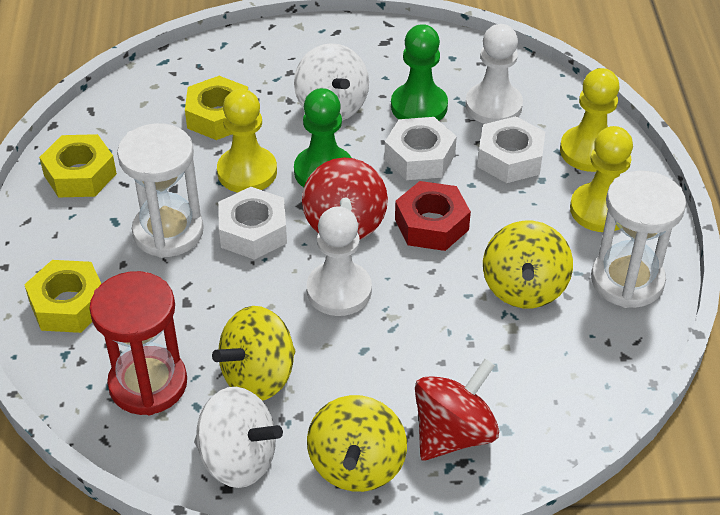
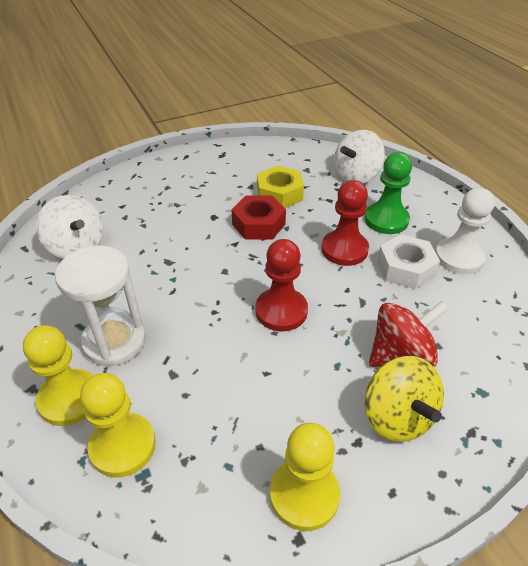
green pawn: [294,88,352,187] [391,24,448,121] = 2 -> [365,152,412,234] = 1
red hourglass: [89,271,187,415] = 1 -> none = 0
red pawn: none = 0 -> [256,239,308,331] [322,180,369,266] = 2
red spinning top: [302,157,388,239] [415,359,499,461] = 2 -> [369,301,449,367] = 1
white hourglass: [117,123,204,258] [591,171,686,308] = 2 -> [55,246,146,367] = 1
white nut: [218,187,287,260] [384,117,457,180] [477,116,545,183] = 3 -> [377,234,440,289] = 1
white pawn: [307,206,372,316] [465,24,523,124] = 2 -> [435,188,495,274] = 1
yellow nut: [24,260,101,333] [39,134,117,198] [185,76,248,140] = 3 -> [257,165,304,208] = 1
yellow spinning top: [212,306,295,401] [307,395,407,492] [483,221,573,308] = 3 -> [365,356,444,442] = 1

